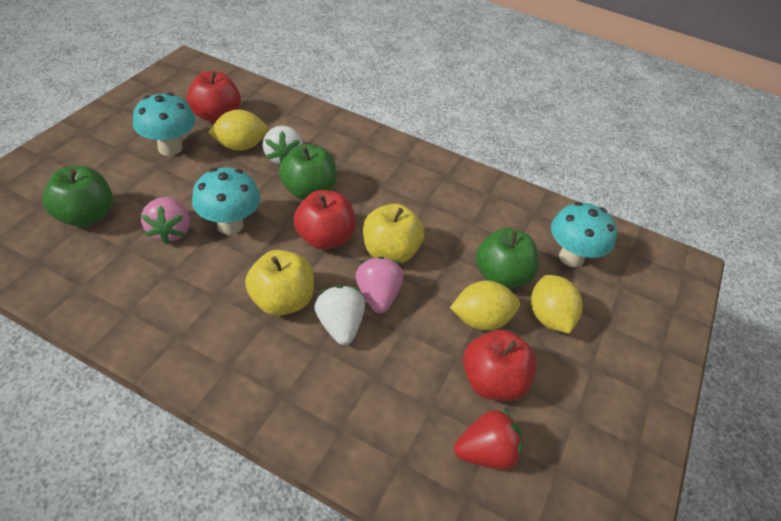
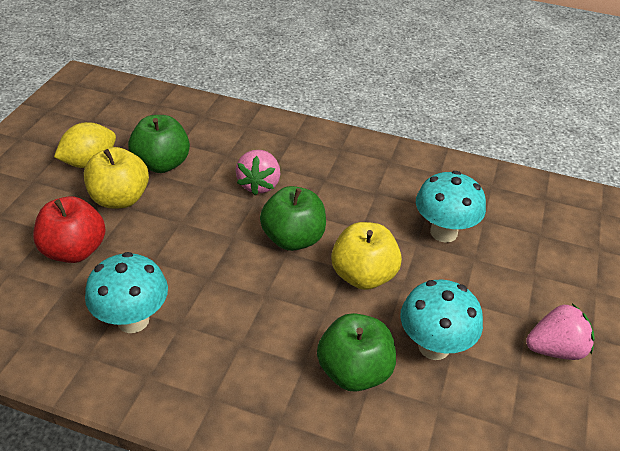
red apple: [187,71,241,123] [293,190,355,250] [463,330,537,401] = 3 -> [33,196,106,263] = 1
red strawberry: [454,408,522,470] = 1 -> none = 0
white strawberry: [263,126,303,165] [314,285,365,345] = 2 -> none = 0
yellow lemon: [208,110,268,151] [450,281,520,331] [531,275,583,334] = 3 -> [54,122,116,168] = 1

